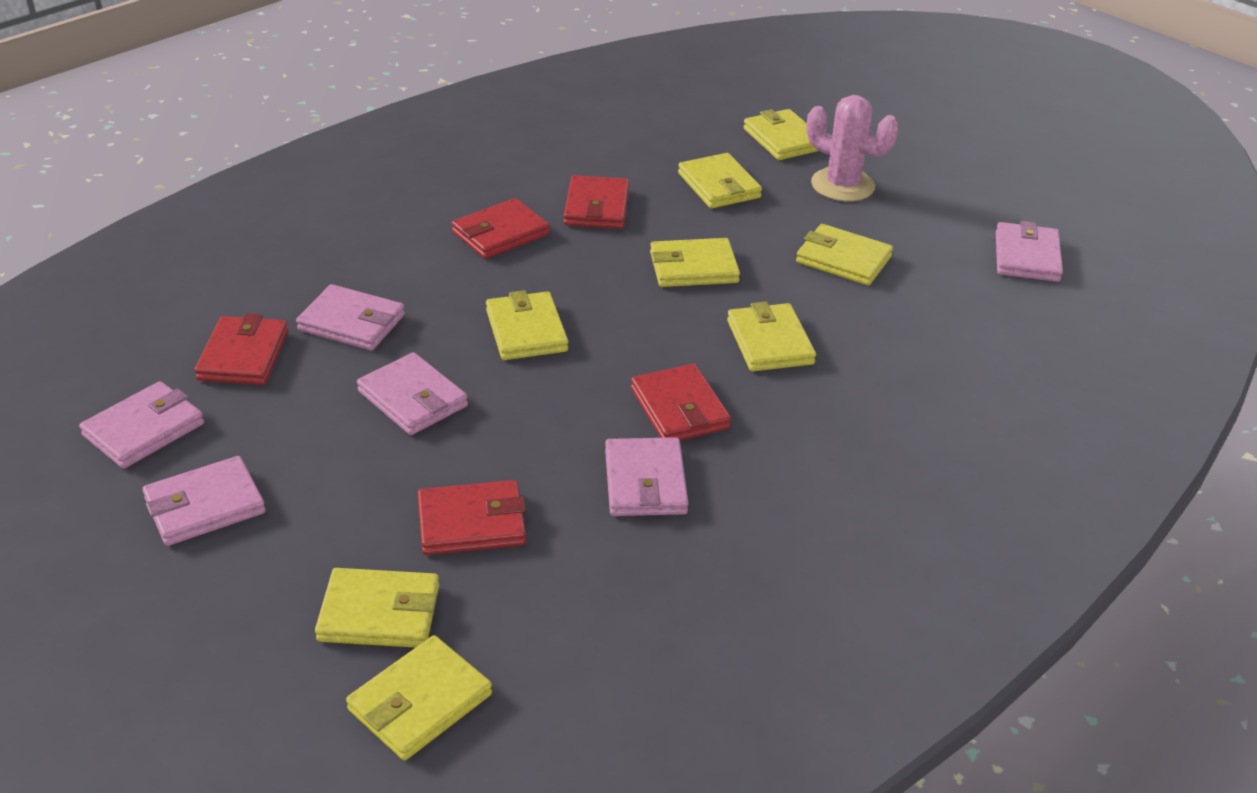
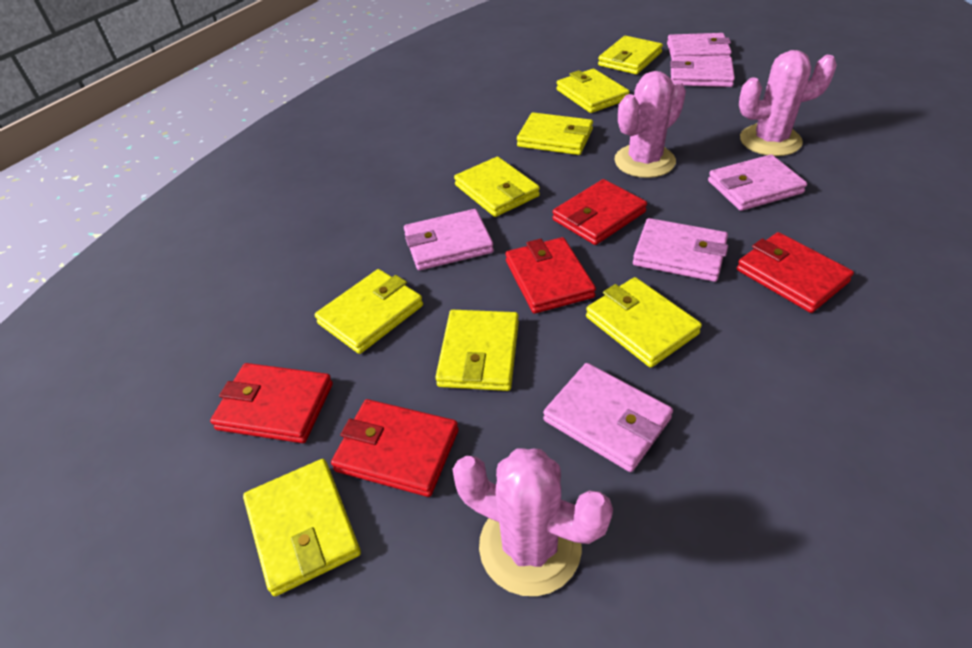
pink cactus: [807,95,899,202] = 1 -> [453,448,613,596] [614,71,686,178] [739,50,837,156] = 3

